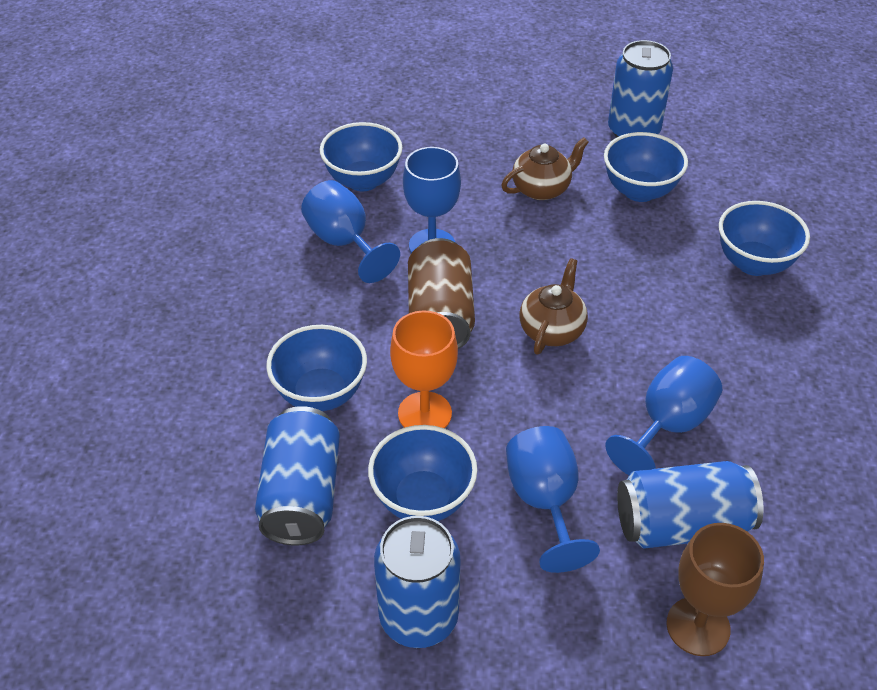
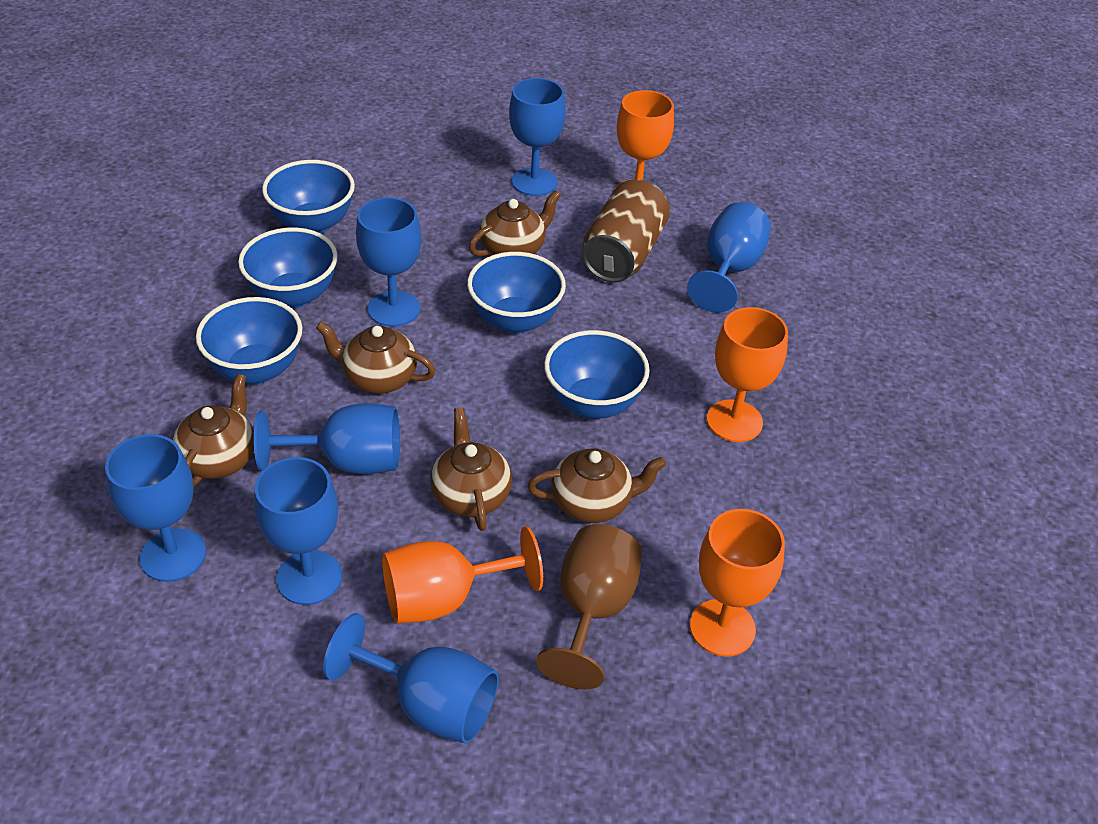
blue can: [255,406,340,545] [374,516,461,648] [608,40,673,138] [617,461,764,549] = 4 -> none = 0
blue goblet: [301,180,400,283] [403,147,461,253] [506,426,600,573] [605,356,722,475] = 4 -> [105,434,206,582] [254,403,400,474] [254,457,342,605] [323,613,499,744] [356,197,421,327] [509,78,566,196] [687,202,771,313] = 7
brown teapot: [501,137,589,200] [520,258,588,354] = 2 -> [173,374,254,488] [316,321,435,394] [430,407,512,531] [469,190,561,256] [527,448,666,523] = 5
orange goblet: [390,310,458,428] = 1 -> [382,526,543,624] [615,90,674,188] [690,509,785,657] [706,307,788,442] = 4

